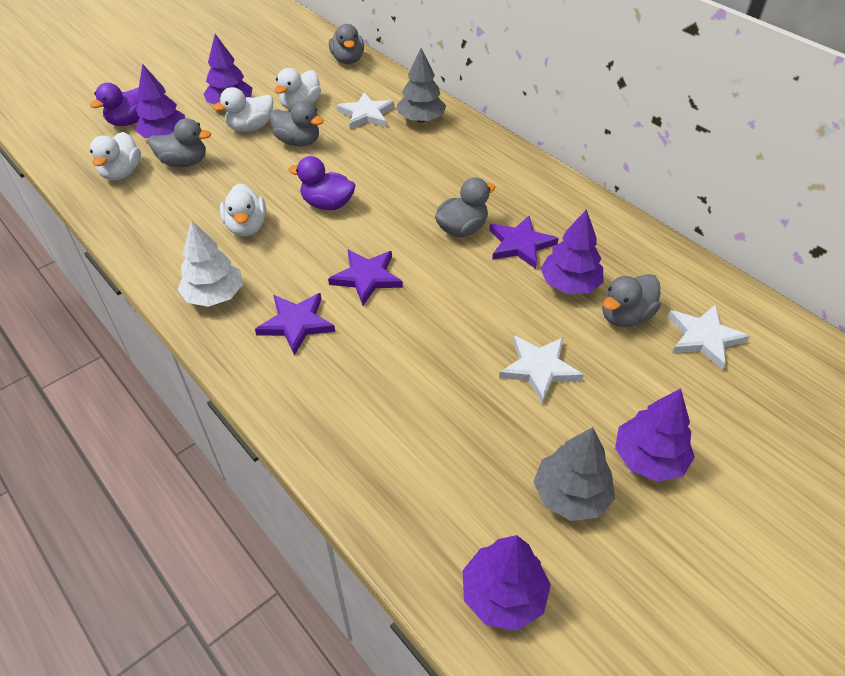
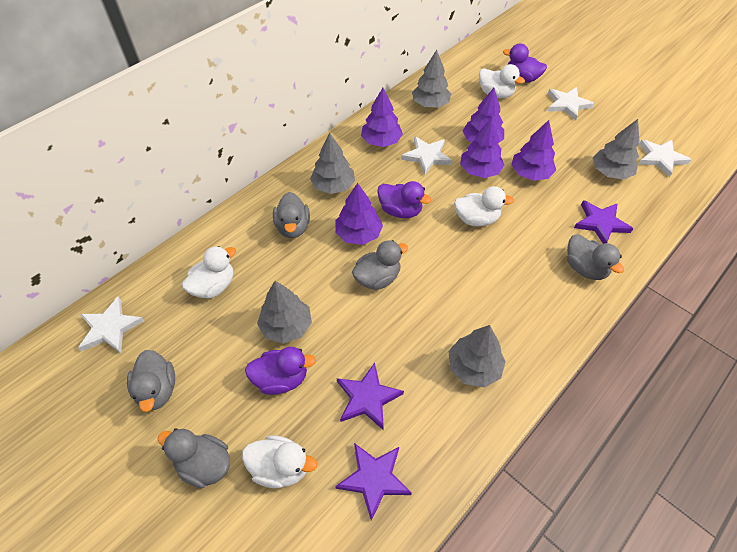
grey tree: [397,48,446,123] [534,427,615,521] = 2 -> [257,281,312,344] [310,133,355,194] [412,50,451,108] [449,325,506,388] [593,119,639,180] = 5
purple duck: [90,83,141,126] [288,156,355,210] = 2 -> [245,347,316,395] [377,181,432,218] [503,43,547,83] = 3
white star: [337,92,394,130] [499,335,584,404] [668,305,750,370] = 3 -> [78,297,144,353] [401,136,452,175] [547,87,595,121] [639,139,692,177] = 4
white tree: [178,220,243,307] = 1 -> none = 0

